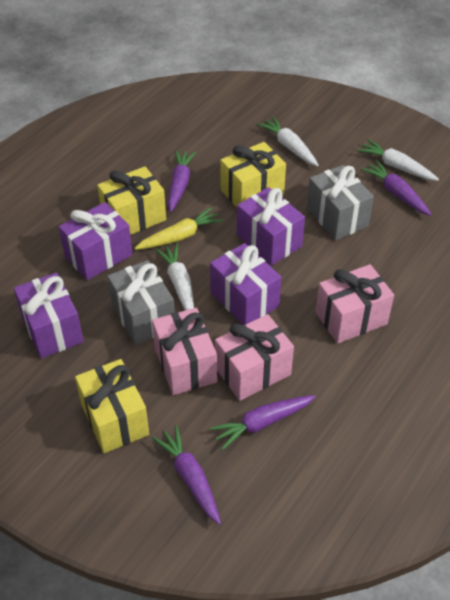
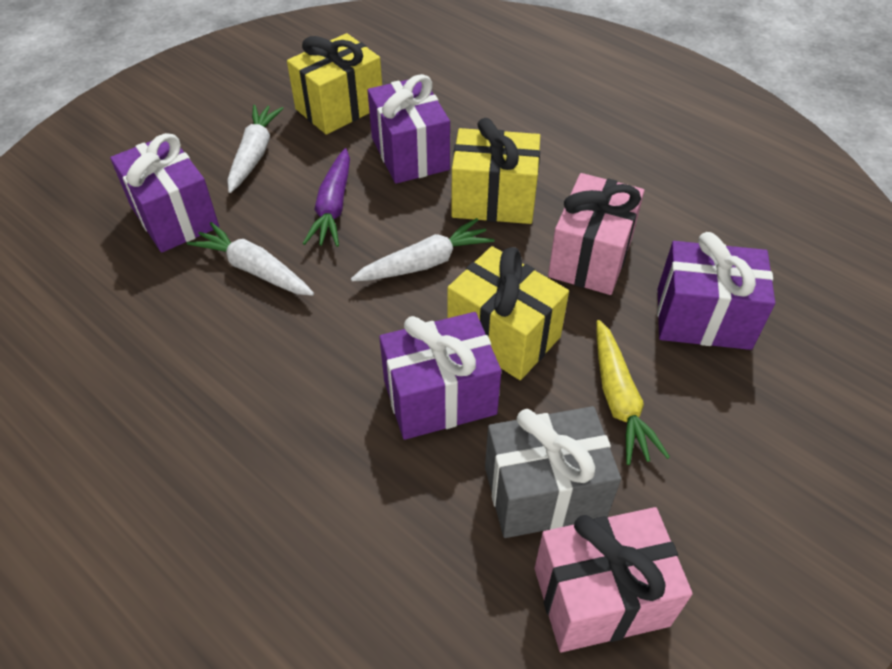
grey gift: [107,260,175,345] [307,165,374,240] = 2 -> [485,406,621,538] = 1
pink gift: [152,308,217,395] [215,314,294,401] [316,264,394,344] = 3 -> [535,507,693,652] [548,173,644,295] = 2
purple carrot: [152,425,221,525] [168,150,196,212] [210,395,316,450] [361,160,432,216] = 4 -> [303,148,350,247] = 1

